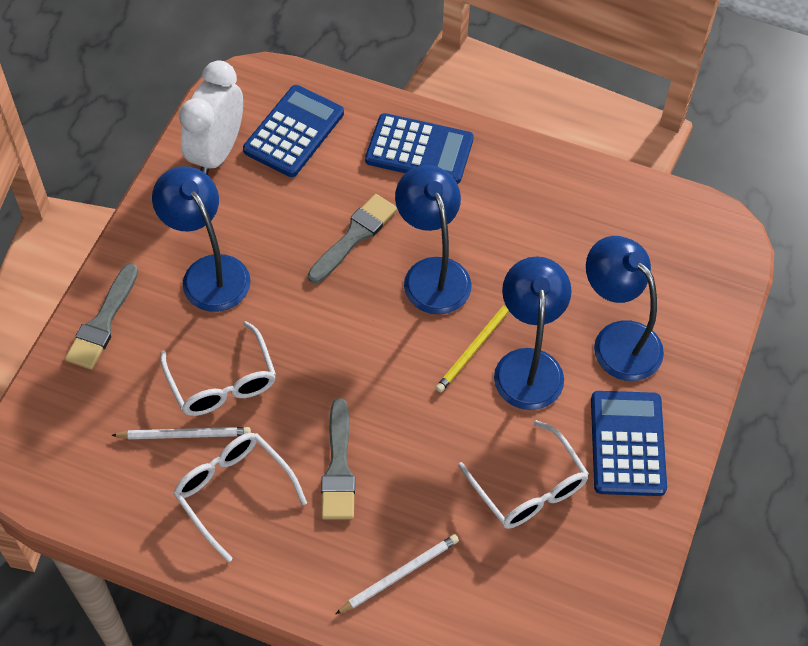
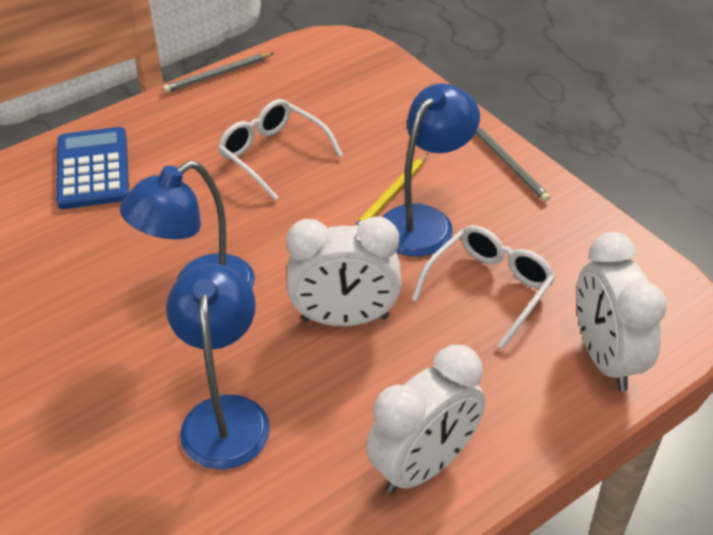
blue calculator: [243,85,344,177] [365,113,474,184] [591,391,667,496] = 3 -> [56,127,129,209] = 1
blue lamp: [152,166,251,312] [395,165,472,314] [494,256,571,410] [586,236,664,381] = 4 -> [120,161,255,289] [166,264,270,470] [383,83,480,257] = 3
grey brush: [65,263,138,370] [308,194,397,283] [321,398,355,519] = 3 -> none = 0
grey pencil: none = 0 -> [163,52,274,93] [476,127,550,202] = 2
white clock: [179,60,243,175] = 1 -> [286,216,402,326] [366,345,485,494] [576,232,667,391] = 3
white glasses: [161,321,276,416] [174,433,307,562] [458,420,589,529] = 3 -> [218,99,343,200] [412,225,556,349] = 2
white pencil: [111,427,251,439] [336,534,459,614] = 2 -> none = 0

